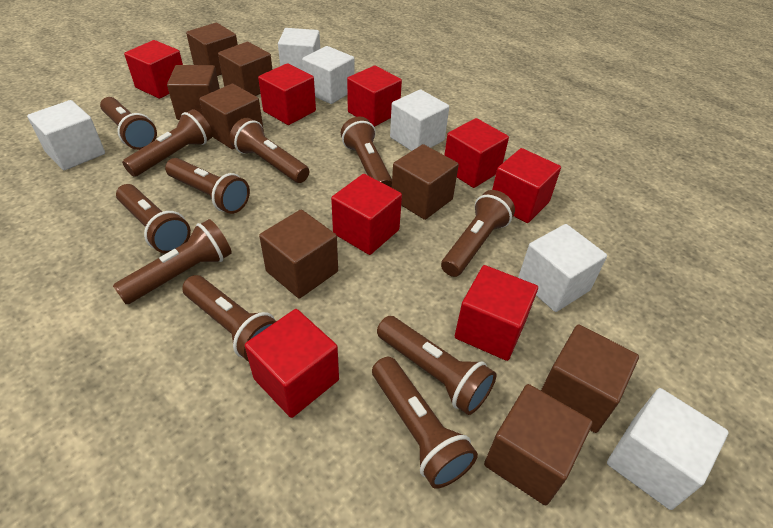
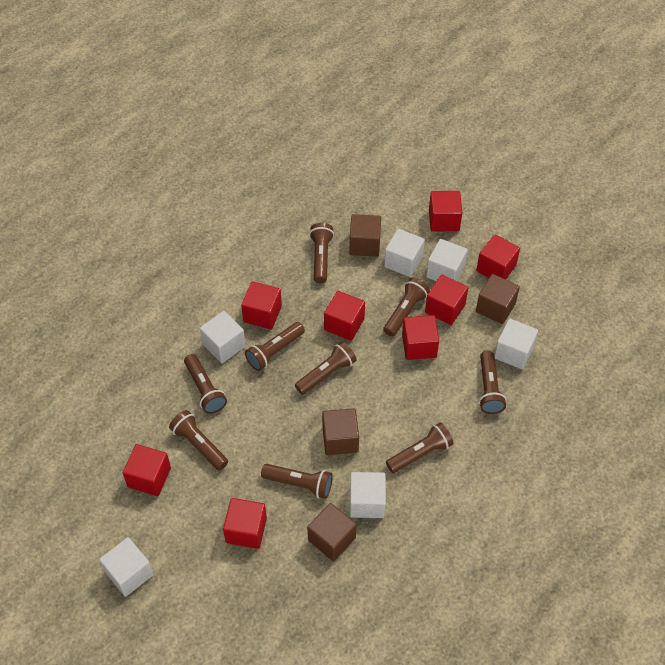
brown cube: [167,65,220,120] [186,23,238,76] [199,84,264,150] [218,42,272,96] [259,210,338,298] [392,144,459,220] [484,384,593,505] [541,324,639,433] = 8 -> [307,503,357,561] [322,408,359,455] [349,214,381,257] [476,274,520,324] = 4
brown flashlight: [100,97,157,150] [113,219,232,304] [116,184,191,254] [122,109,213,177] [165,158,250,214] [182,275,276,362] [229,118,309,183] [341,117,392,188] [372,357,478,489] [377,316,497,415] [441,190,515,277] = 11 -> [169,410,228,470] [184,354,227,414] [245,322,305,371] [261,464,333,499] [295,341,357,395] [309,223,334,283] [383,277,430,337] [386,422,454,473] [479,350,506,414] = 9

